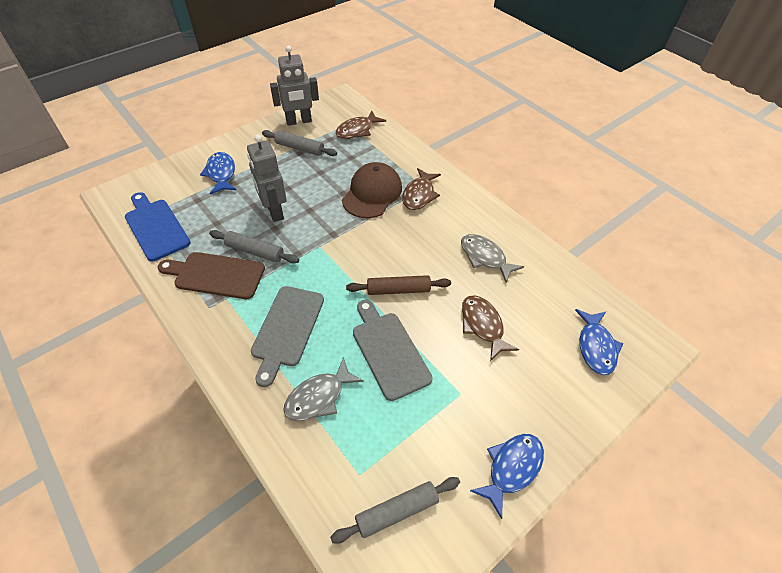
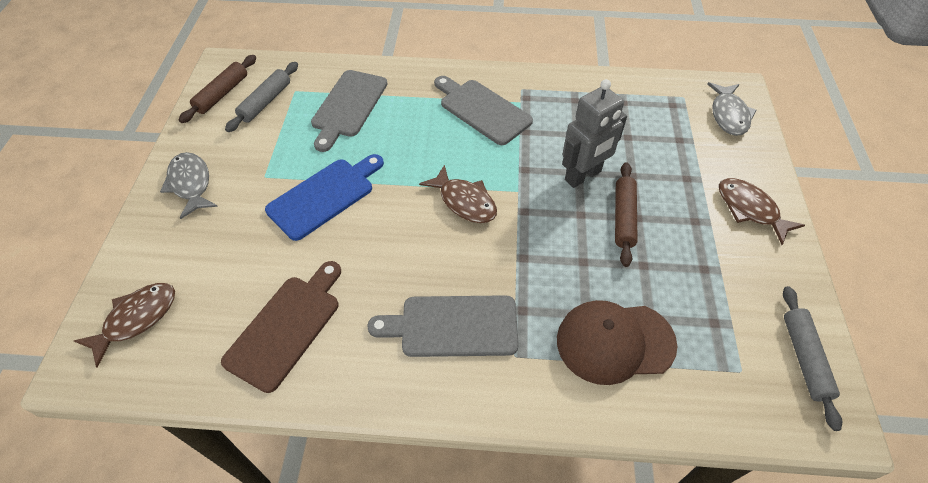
blue fish: [200,152,236,195] [470,434,544,519] [575,309,623,375] = 3 -> none = 0
brown rolling pin: [346,275,451,295] = 1 -> [179,55,256,123] [615,162,638,267] = 2
grey cutting board: [251,286,324,387] [353,299,433,401] = 2 -> [311,70,388,152] [367,295,519,357] [434,76,533,145] = 3
grey robot: [247,134,287,222] [270,45,319,126] = 2 -> [562,79,627,188] = 1
grey rolling pin: [209,230,299,264] [262,130,337,156] [330,477,460,544] = 3 -> [225,62,298,132] [783,286,842,431] = 2

